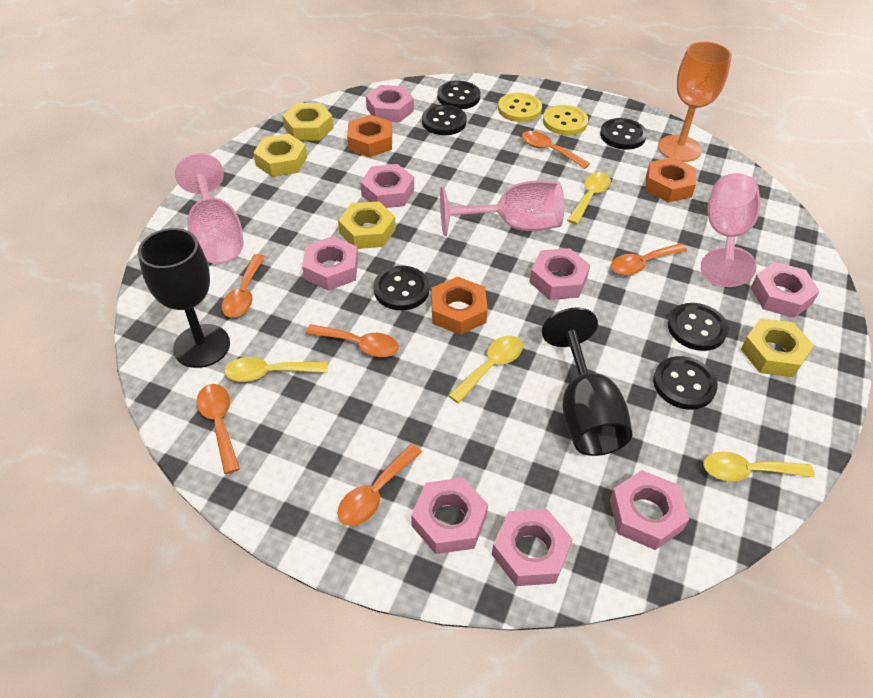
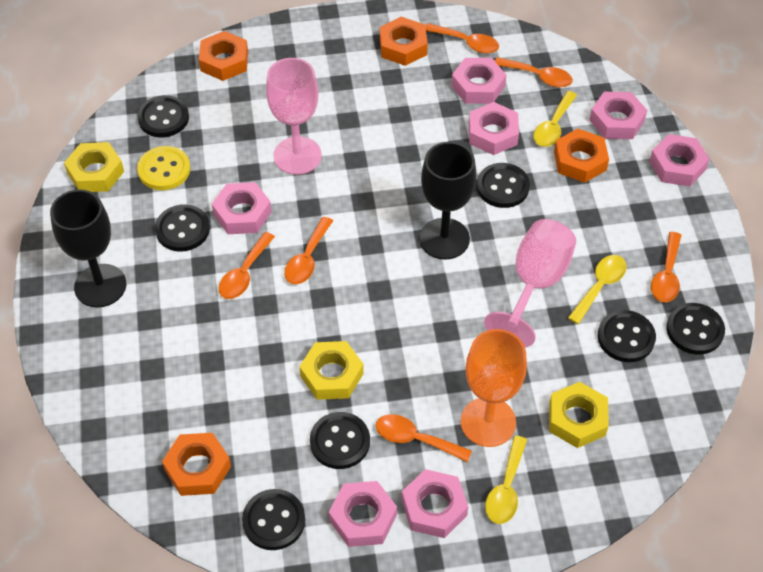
black button: [374,266,429,310] [422,105,467,135] [437,81,481,109] [600,118,647,150] [653,356,718,410] [668,303,729,351] = 6 -> [137,95,189,138] [155,204,210,252] [242,489,305,550] [310,412,370,469] [477,163,530,208] [598,310,656,362] [666,303,725,355] = 7
orange nut: [347,115,392,157] [431,276,488,335] [645,157,696,203] = 3 -> [162,433,231,496] [199,31,248,81] [380,17,428,66] [554,129,609,183] = 4
pink goblet: [175,153,243,264] [440,180,564,236] [701,173,761,287] = 3 -> [266,58,322,175] [484,219,576,348] = 2
pink nut: [302,236,358,291] [360,164,414,208] [366,85,414,123] [411,478,488,554] [492,509,573,586] [529,248,590,300] [610,470,689,550] [751,262,820,318] = 8 -> [212,182,272,234] [329,481,397,547] [402,469,468,538] [451,58,506,104] [469,102,519,155] [590,92,647,139] [649,134,710,186] = 7
yellow button: [498,93,542,122] [543,105,588,136] = 2 -> [137,146,190,190] = 1
yellow nut: [253,134,307,177] [282,103,333,141] [338,201,396,249] [741,318,814,377] = 4 -> [64,142,124,192] [300,341,364,400] [549,382,609,448] = 3
yellow spoon: [224,357,328,382] [448,336,523,403] [567,172,611,225] [704,451,815,481] = 4 -> [485,436,527,524] [533,91,577,147] [568,255,627,324] = 3

